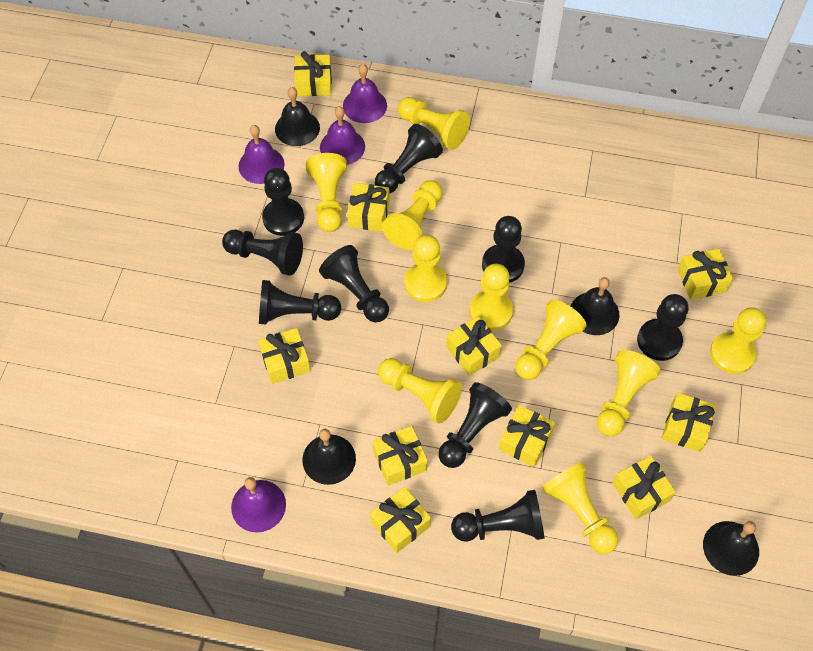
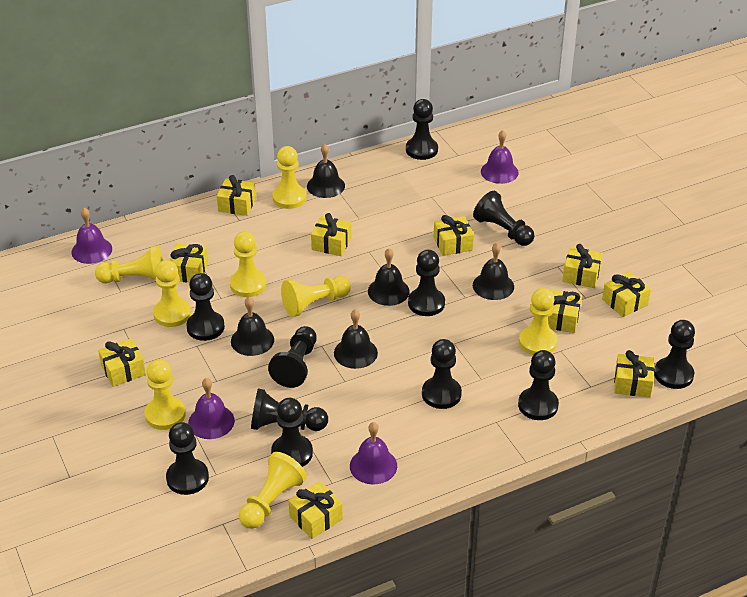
black bell: [275,87,320,146] [302,429,356,485] [571,277,619,335] [703,521,759,576] = 4 -> [231,297,274,356] [307,144,345,198] [334,309,378,369] [368,248,410,306] [473,243,514,300] = 5
black pawn: [222,230,303,276] [259,280,341,324] [262,168,304,236] [319,245,389,323] [375,124,443,194] [438,382,512,468] [451,490,545,542] [482,216,525,283] [637,294,688,361] = 9 -> [166,422,209,495] [186,273,225,341] [251,389,328,431] [268,326,317,388] [271,398,313,467] [406,99,438,160] [408,250,445,316] [422,339,462,409] [473,191,535,246] [518,350,559,420] [654,320,695,389] = 11
yellow pawn: [306,153,347,232] [378,358,462,424] [382,180,443,250] [398,97,470,150] [404,235,447,302] [469,264,513,331] [515,299,587,380] [542,462,618,554] [597,350,661,436] [710,308,766,374] = 10 -> [95,245,163,283] [145,359,186,430] [153,260,191,327] [230,231,266,297] [239,452,307,529] [272,146,307,209] [281,276,351,317] [519,288,558,355] = 8

